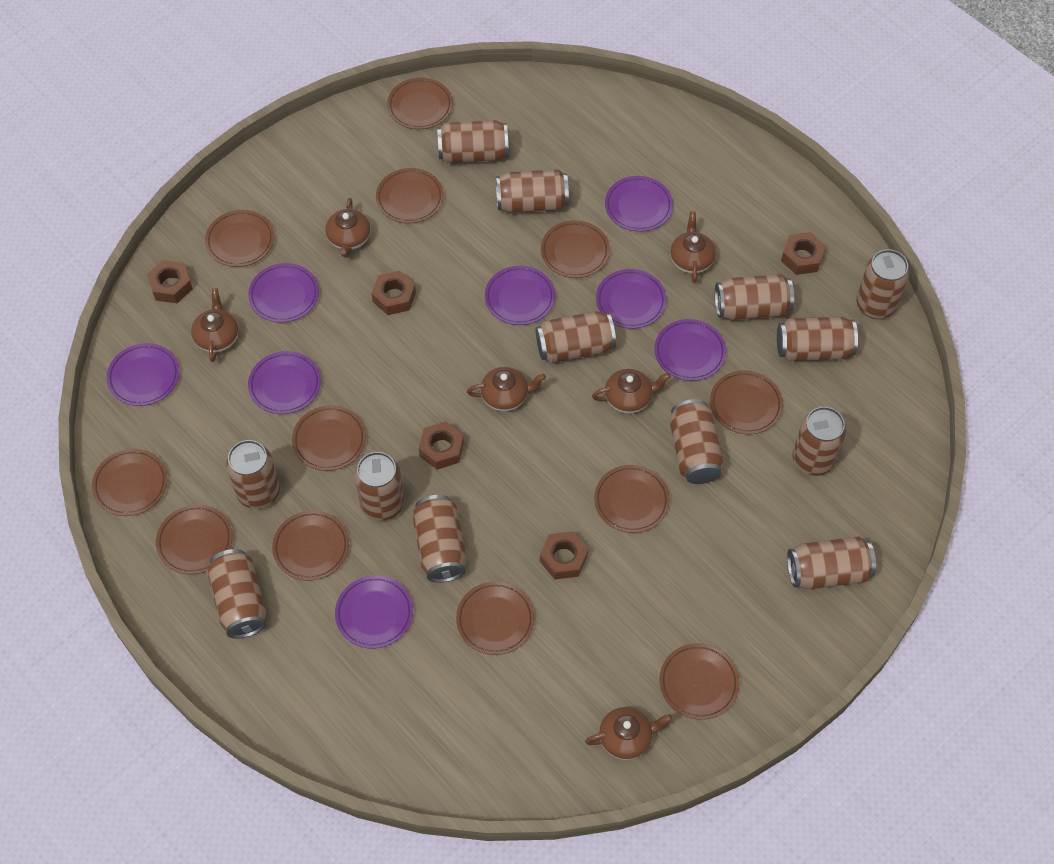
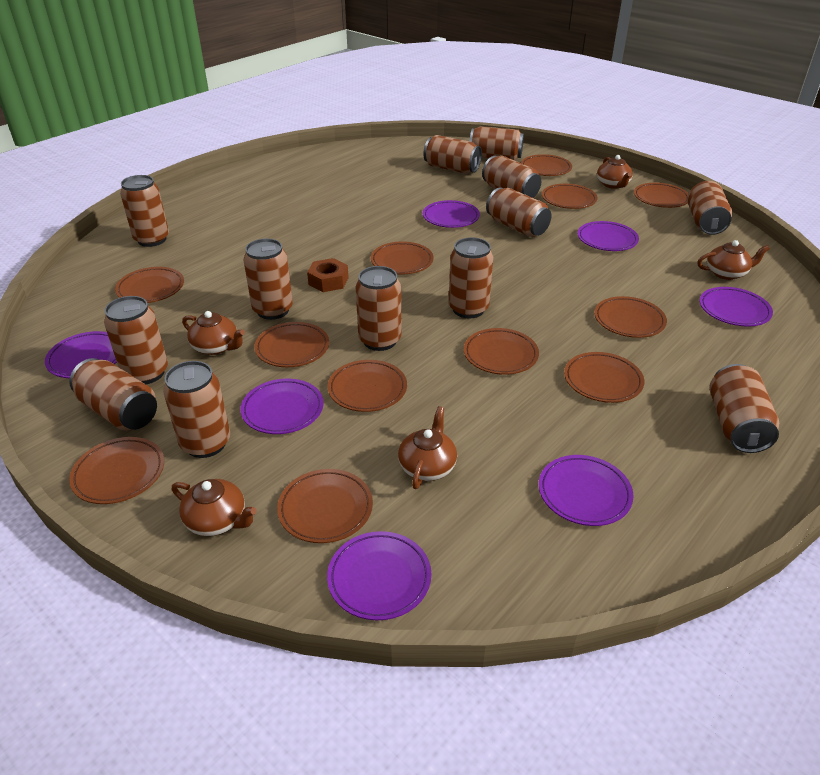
brown nut: [147,260,193,303] [371,271,416,315] [419,421,464,470] [540,531,588,579] [781,232,826,275] = 5 -> [307,258,349,292] = 1
brown teapot: [191,288,238,362] [325,198,370,258] [467,367,546,411] [585,707,672,760] [592,369,671,413] [670,211,716,283] = 6 -> [172,479,257,536] [182,311,245,355] [398,406,457,489] [597,155,633,189] [697,240,770,280] = 5
purple plate: [107,343,179,406] [248,263,319,323] [248,351,321,414] [335,575,413,649] [485,266,555,325] [596,269,666,329] [605,176,673,232] [654,319,726,381] = 8 -> [45,331,117,378] [240,379,324,434] [327,531,431,620] [423,200,480,228] [539,455,634,526] [577,221,639,251] [699,287,773,327] = 7

